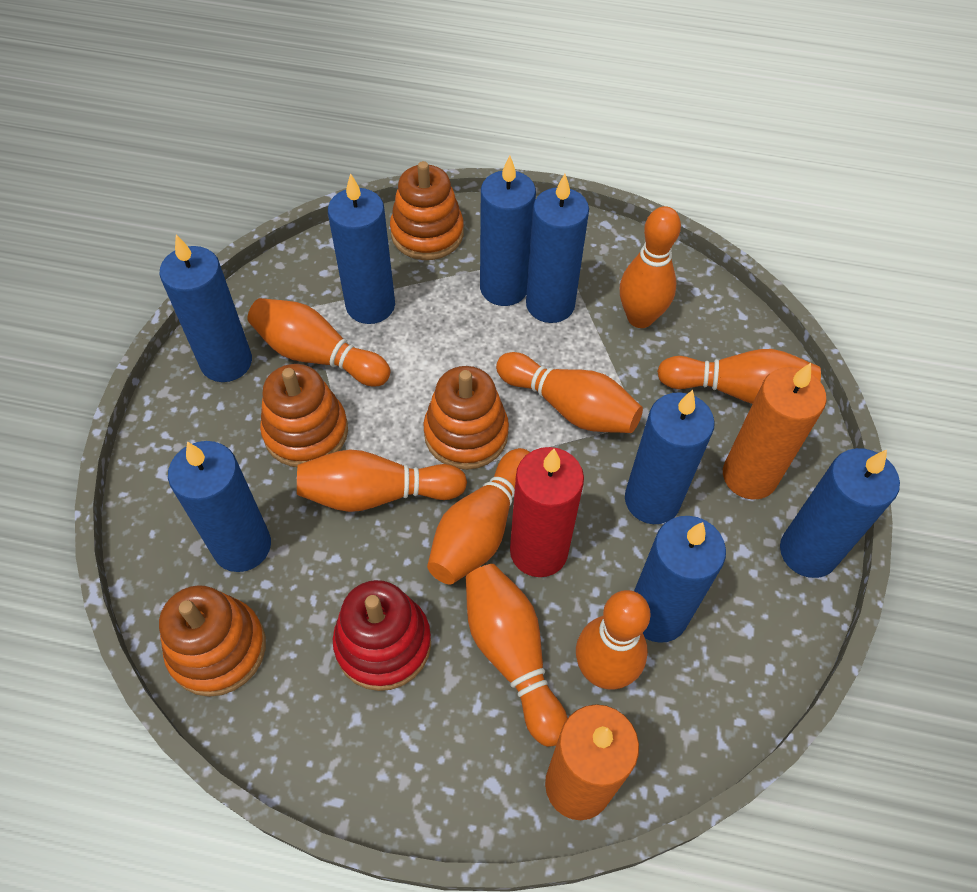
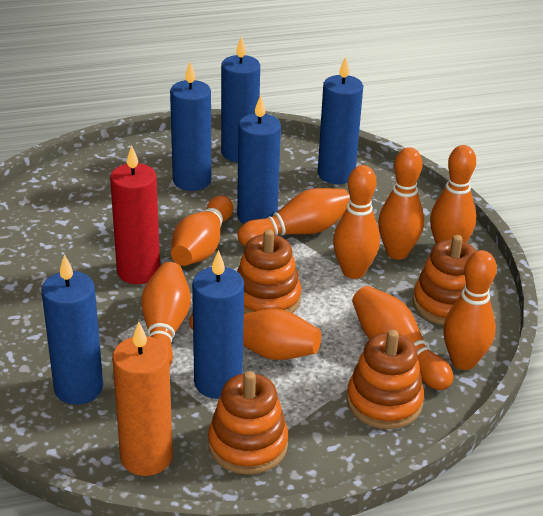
blue candle: [159,235,252,382] [168,441,271,572] [328,173,395,324] [480,155,536,306] [526,174,589,323] [625,390,715,524] [634,516,726,643] [780,448,900,578] = 8 -> [41,254,103,405] [170,62,211,191] [192,250,244,399] [221,37,260,162] [237,95,281,224] [318,56,363,184] = 6
orange bowling pin: [247,298,391,386] [297,449,467,512] [427,448,530,585] [466,564,568,747] [496,352,643,433] [576,590,650,690] [620,206,681,328] [657,349,821,404] = 8 -> [141,262,191,367] [171,195,233,266] [189,309,321,360] [237,188,350,246] [333,165,380,279] [352,286,453,390] [378,147,424,259] [430,145,476,244] [443,250,497,370] = 9
orange candle: [545,704,639,820] [723,363,827,500] = 2 -> [112,322,173,476] = 1
red stacking toy: [333,580,431,691] = 1 -> none = 0

